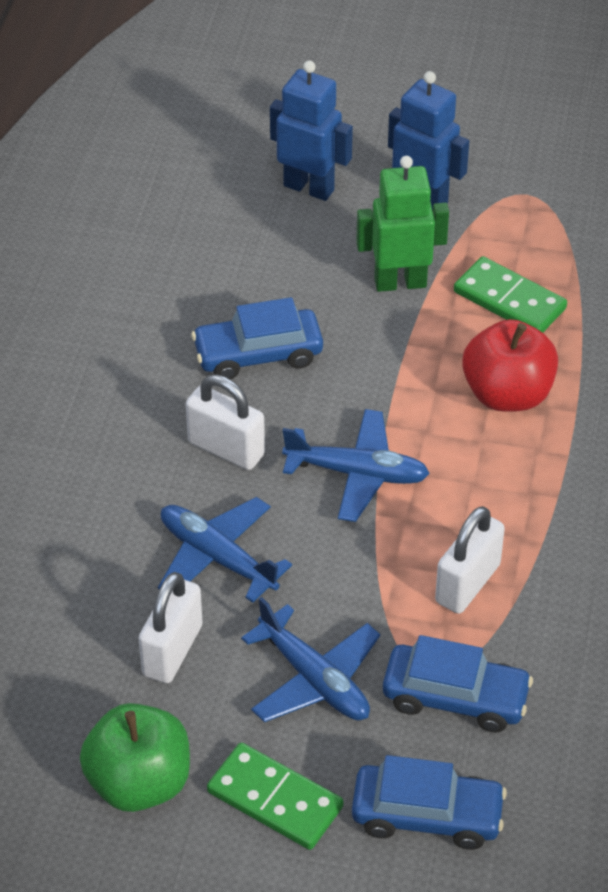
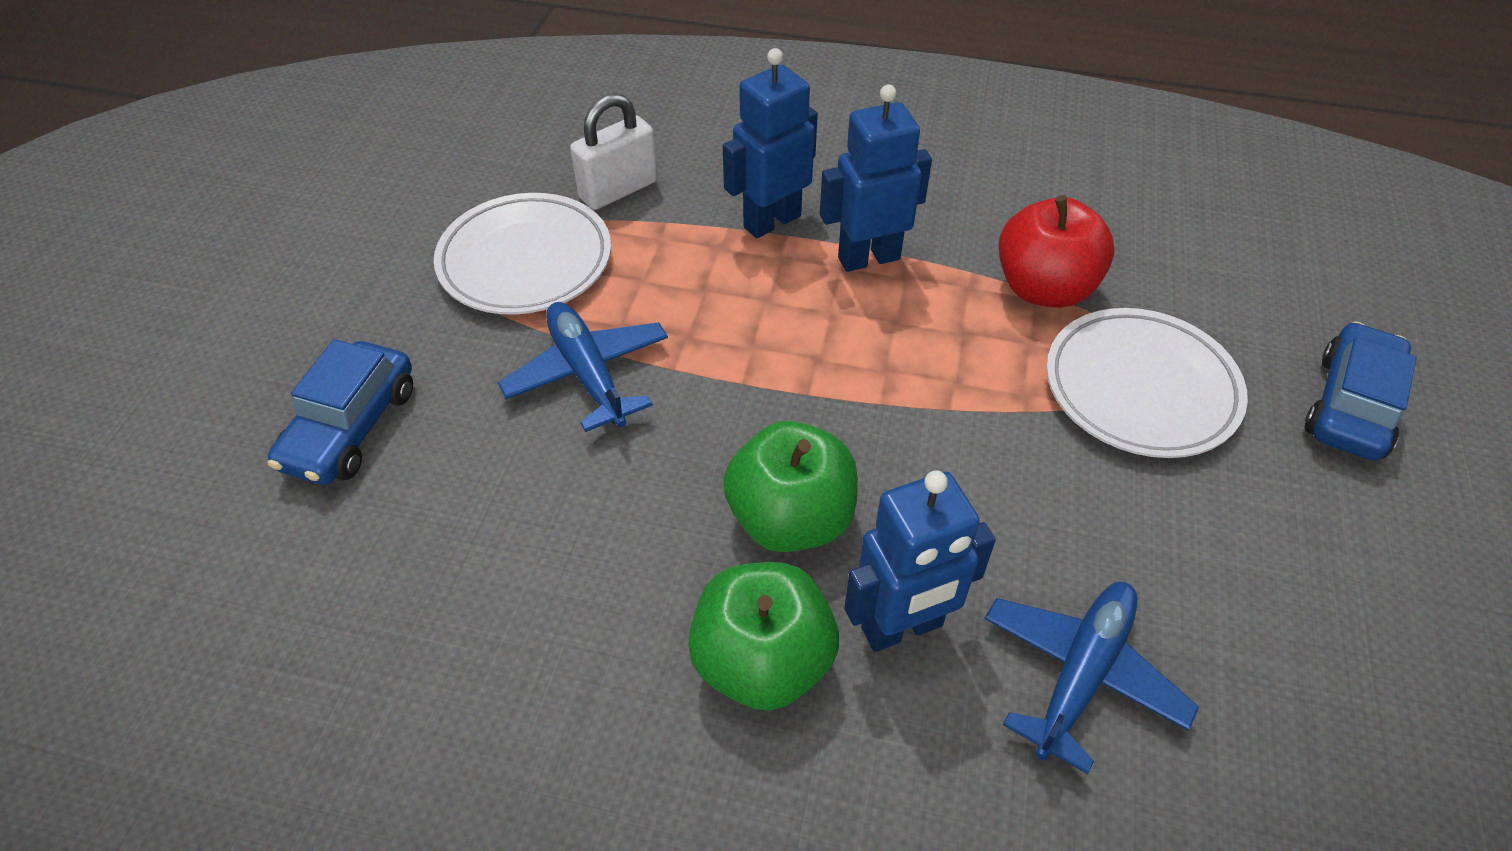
blue car: [192,297,323,379] [352,755,507,850] [383,635,533,732] = 3 -> [268,339,413,485] [1305,321,1416,461] = 2
blue plane: [158,497,292,603] [241,597,380,722] [282,409,430,522] = 3 -> [498,302,668,432] [984,582,1199,774] = 2
blue robot: [270,61,353,201] [388,71,469,210] = 2 -> [723,48,818,238] [820,85,932,272] [844,470,996,652] = 3
green apple: [80,703,190,812] = 1 -> [688,562,839,711] [723,421,858,552] = 2
green domino: [207,743,344,850] [454,256,567,333] = 2 -> none = 0
green robot: [356,156,449,292] = 1 -> none = 0
white padlock: [138,572,203,683] [186,375,265,470] [435,506,505,614] = 3 -> [570,93,658,210] = 1
white plate: none = 0 -> [434,193,611,315] [1046,308,1248,458] = 2

